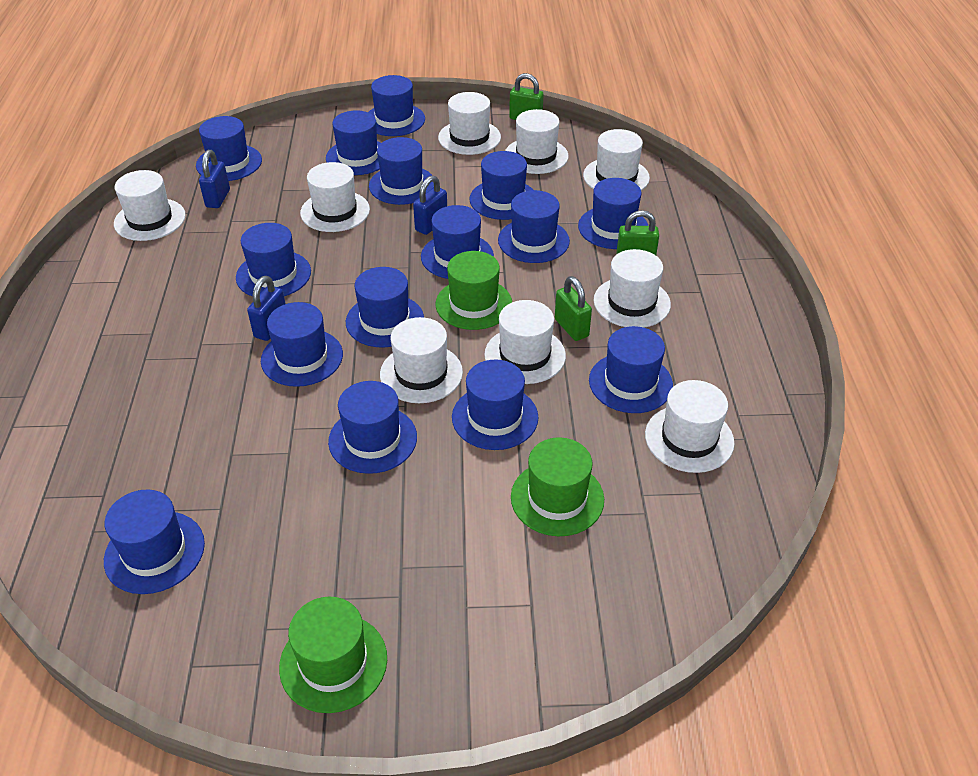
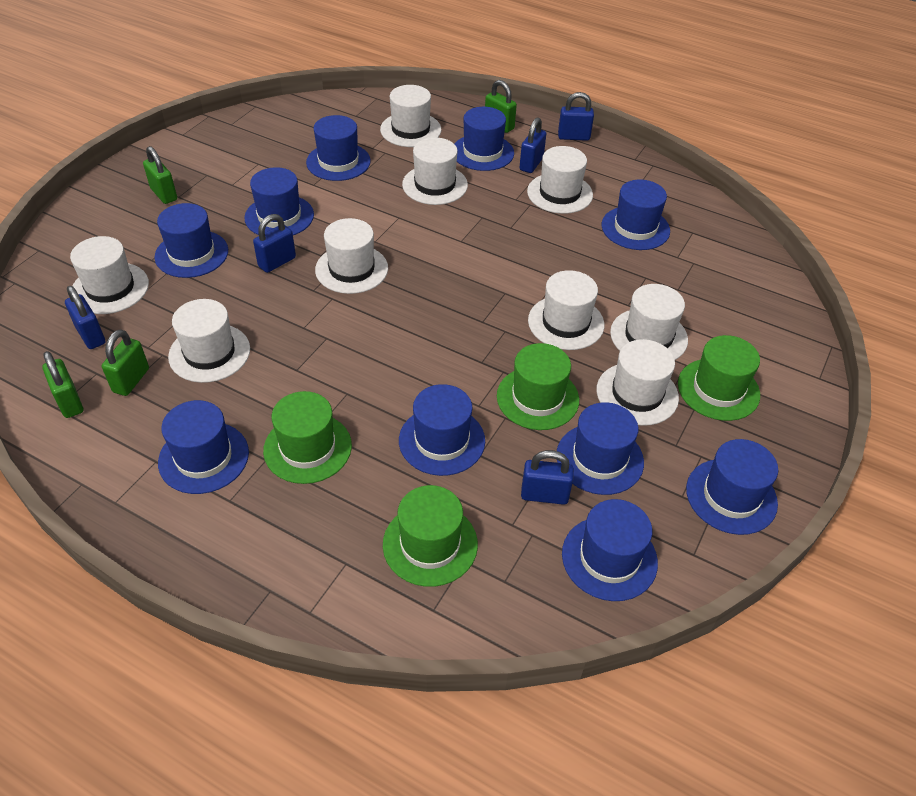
blue hat: [104,489,205,594] [196,116,262,181] [236,223,311,297] [261,302,343,387] [326,110,381,175] [328,381,417,474] [346,267,424,348] [368,75,425,136] [369,137,434,205] [421,205,494,279] [452,360,538,450] [470,151,533,220] [498,190,570,263] [578,178,648,249] [589,326,673,413] = 15 -> [154,203,228,278] [158,400,249,494] [244,167,314,235] [306,115,371,181] [399,384,485,476] [455,107,514,171] [557,402,644,495] [562,499,658,601] [602,179,670,250] [686,439,778,535] = 10
blue padlock: [199,150,230,208] [247,276,286,341] [413,176,447,235] = 3 -> [65,286,105,349] [253,214,296,273] [519,117,546,173] [521,450,574,505] [558,92,594,141] = 5
green hat: [279,597,387,713] [436,251,512,330] [511,437,604,536] = 3 -> [263,391,352,484] [383,485,478,587] [497,343,579,430] [678,335,760,421] = 4
green padlock: [509,73,544,120] [555,276,592,341] [616,210,659,255] = 3 -> [42,351,83,418] [102,329,149,396] [143,146,177,204] [485,80,517,133] = 4

